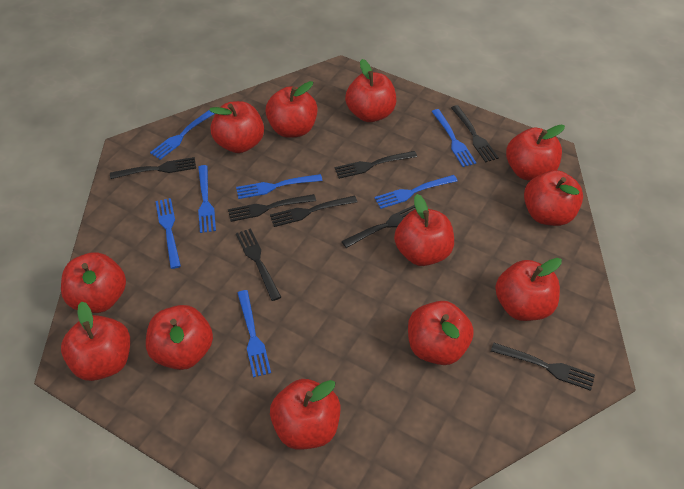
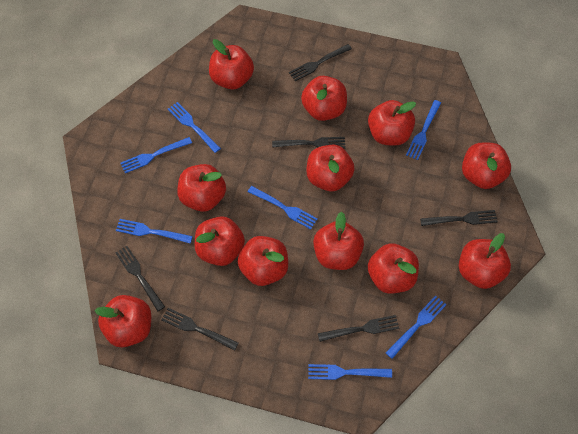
black fork: [110,157,196,179] [228,194,316,222] [236,228,281,301] [270,196,357,227] [334,151,417,179] [341,205,416,248] [451,105,499,163] [491,343,595,391] = 8 -> [116,246,165,311] [161,308,238,351] [272,137,346,148] [289,44,352,81] [318,315,399,342] [420,210,498,226] = 6

